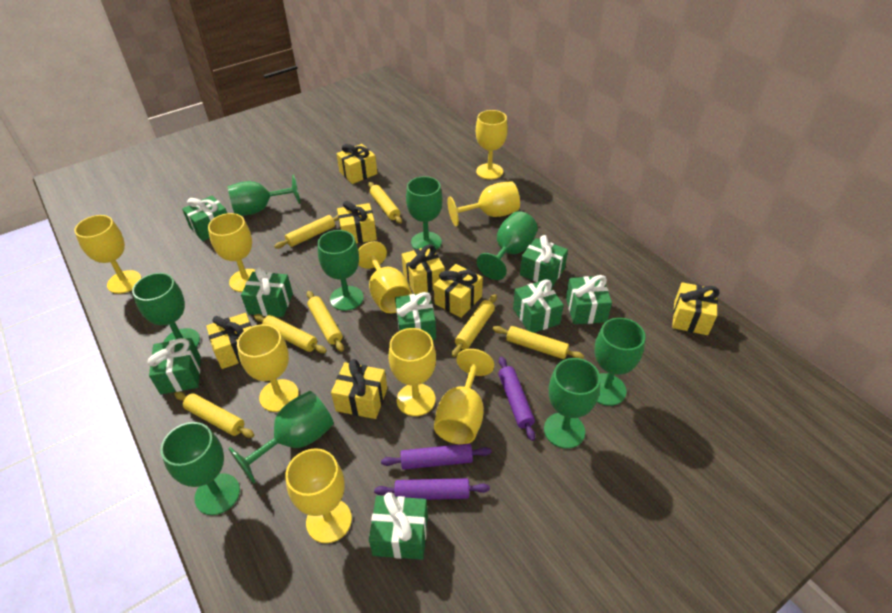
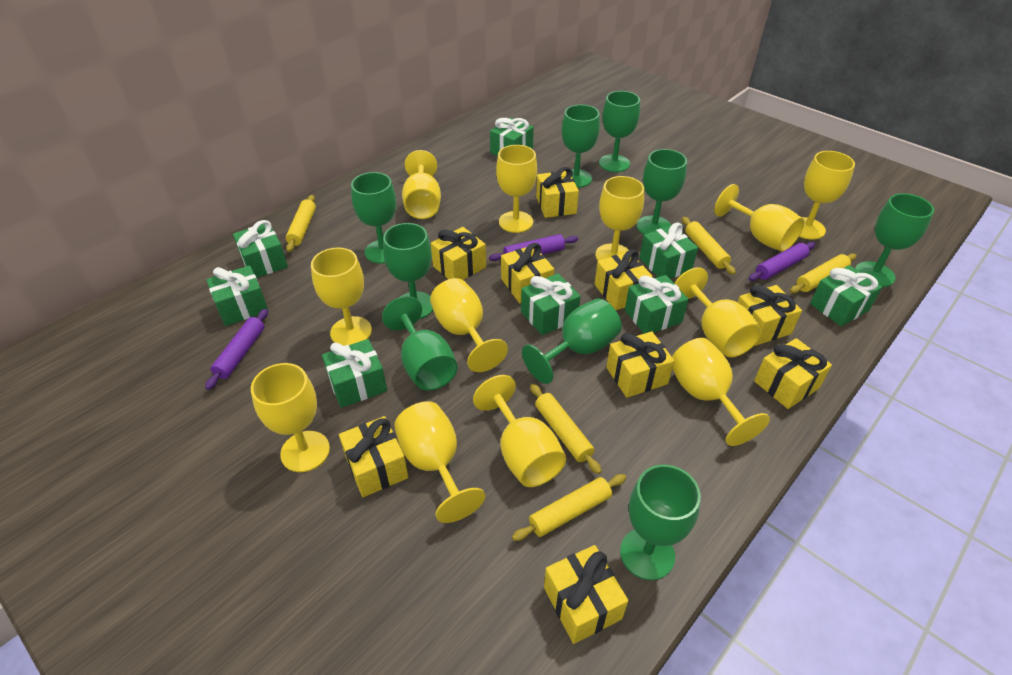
yellow gift: [206,313,252,369] [331,359,387,419] [337,144,377,184] [337,201,377,244] [401,244,445,294] [434,264,483,318] [672,282,720,335] = 7 -> [339,416,408,497] [431,227,486,280] [501,243,554,304] [536,167,579,218] [544,545,628,644] [595,249,653,310] [606,331,674,398] [737,285,802,346] [754,338,832,409] = 9
yellow goblet: [74,215,142,294] [208,213,255,292] [237,324,299,412] [285,448,352,543] [358,241,412,313] [388,328,436,416] [434,349,494,444] [448,181,520,226] [476,110,508,180] = 9 -> [251,363,330,472] [311,247,372,346] [394,401,485,523] [402,150,441,219] [430,278,508,372] [473,375,566,487] [496,145,537,233] [595,176,644,261] [672,338,770,446] [674,267,762,357] [714,184,804,252] [799,151,855,240] = 12
yellow rolling pin: [174,392,254,438] [254,314,327,353] [274,215,339,249] [307,291,344,352] [368,182,402,224] [452,294,497,357] [493,326,584,359] = 7 -> [286,195,316,252] [512,474,626,541] [530,384,602,474] [682,217,736,275] [790,253,856,293] = 5

